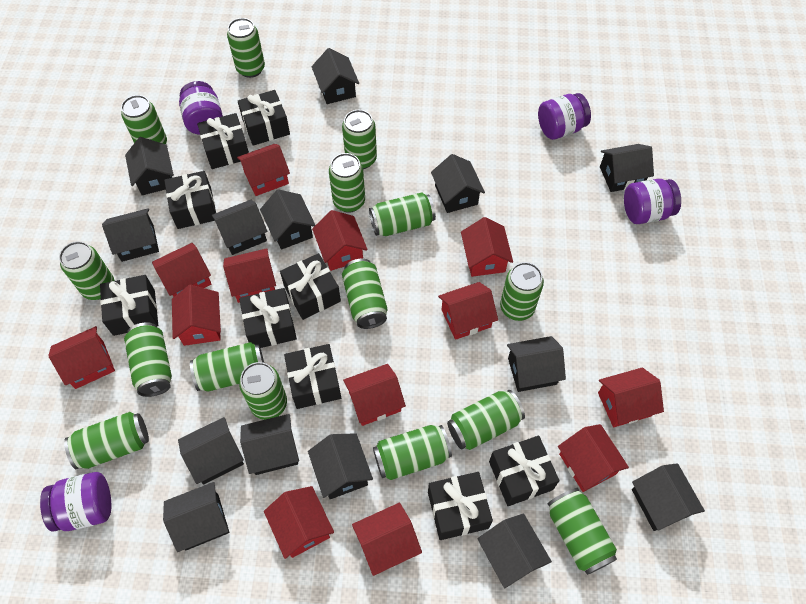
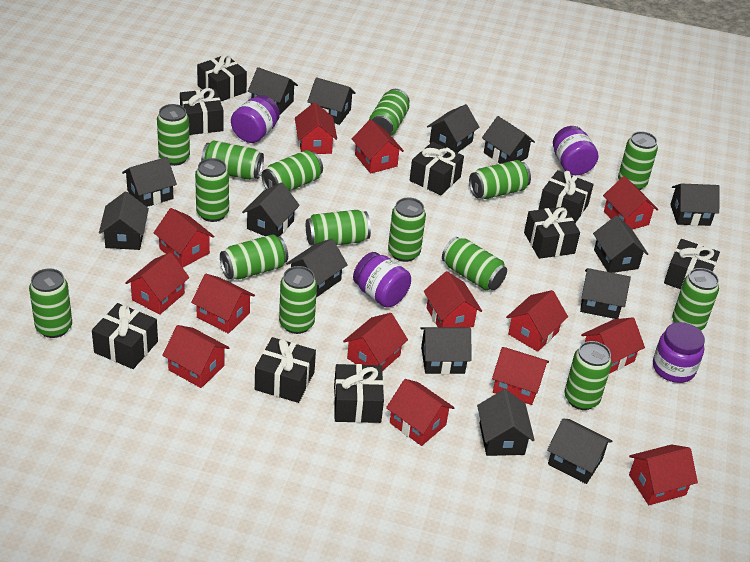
red house: [48,326,115,389] [152,243,211,297] [172,285,221,346] [223,248,276,303] [237,144,290,196] [264,486,334,559] [312,210,368,271] [343,364,406,426] [352,503,422,576] [438,282,498,340] [461,217,513,277] [558,424,629,492] [598,367,664,427] = 13 -> [125,252,189,315] [153,208,215,268] [162,325,230,388] [191,274,255,334] [295,102,337,154] [343,313,408,371] [352,119,404,174] [386,379,455,446] [424,271,482,328] [492,347,549,405] [506,290,568,352] [581,317,645,374] [603,176,659,230] [629,445,698,505] = 14

